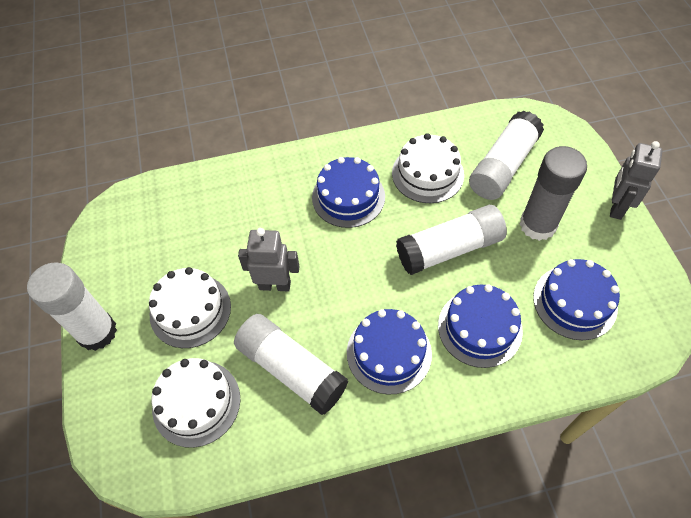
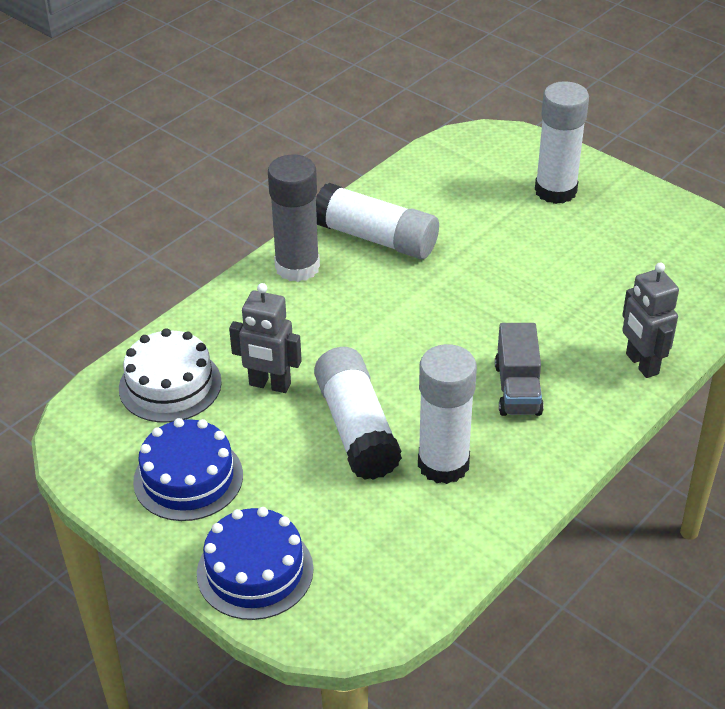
blue cake: [312,157,385,228] [347,309,432,395] [438,284,523,368] [533,259,620,340] = 4 -> [133,418,243,521] [197,507,314,620] = 2
grey truck: none = 0 -> [495,323,544,416] = 1
white cake: [149,267,231,348] [152,358,240,448] [392,133,464,203] = 3 -> [119,328,222,423] = 1

